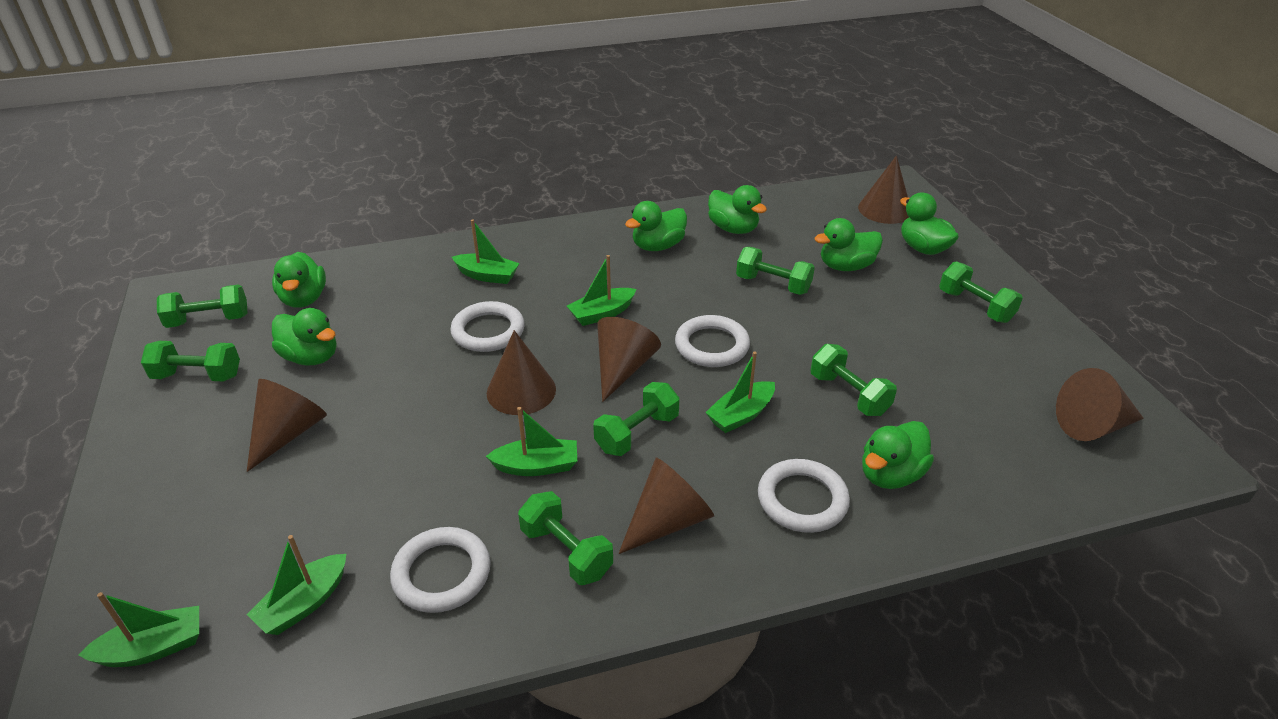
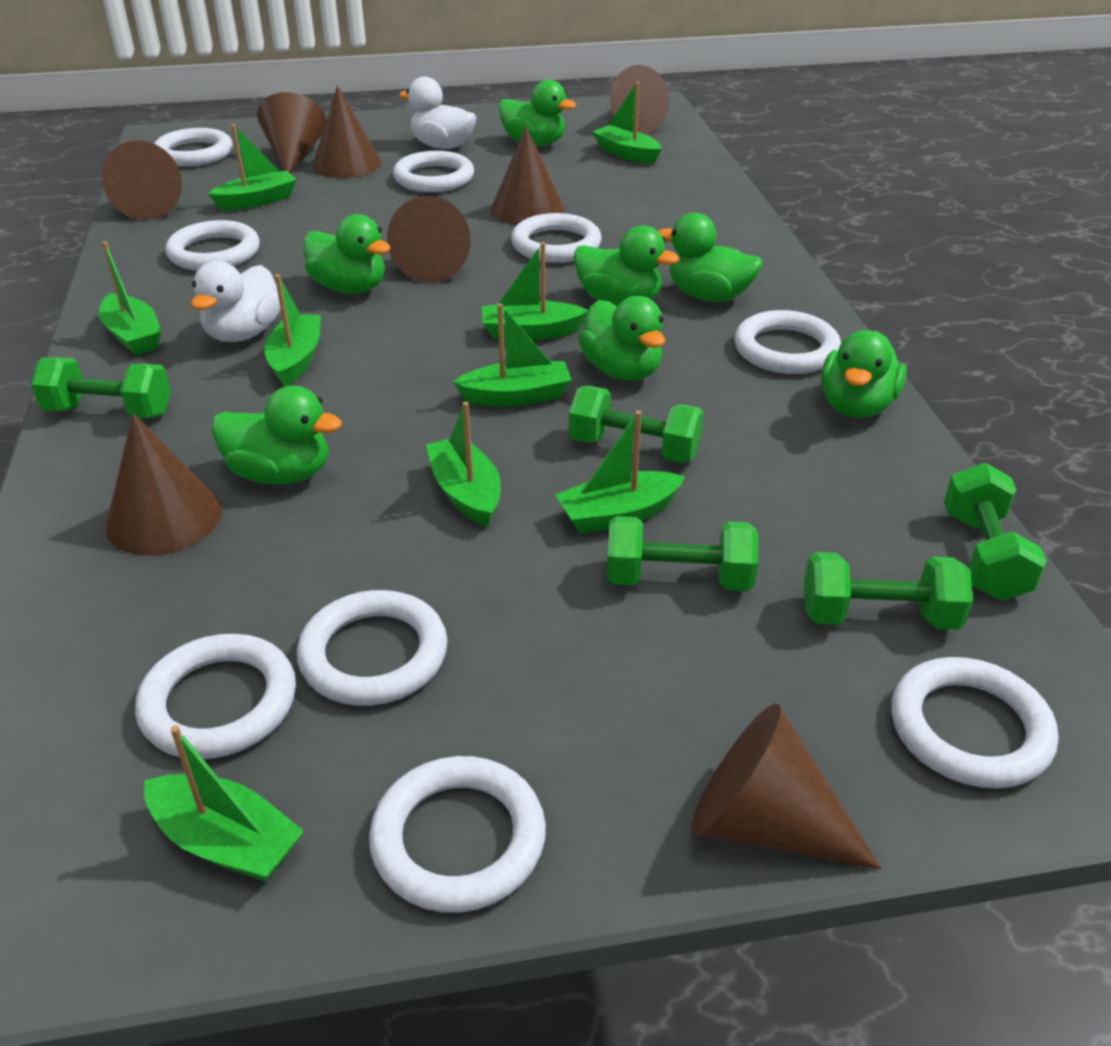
brown cone: [247,379,327,472] [487,330,556,415] [597,317,661,402] [618,458,714,554] [858,155,909,224] [1056,368,1144,441] = 6 -> [102,140,182,220] [105,413,222,555] [257,92,326,173] [312,85,382,178] [387,196,471,282] [491,126,565,225] [610,65,670,134] [691,704,881,869] = 8
green boat: [79,592,199,667] [246,535,346,635] [452,219,520,284] [486,407,577,476] [567,255,636,326] [705,352,775,433] = 6 -> [99,241,162,355] [144,725,304,882] [208,124,297,210] [264,274,321,386] [426,402,501,527] [453,303,572,407] [482,242,589,340] [556,411,685,534] [592,82,661,164] = 9
green dumbbell: [141,341,240,381] [157,284,247,328] [518,491,613,585] [593,382,680,456] [736,247,815,295] [811,344,897,416] [939,261,1023,323] = 7 -> [31,357,171,418] [569,386,704,463] [607,516,758,591] [804,552,973,630] [944,463,1047,601] = 5
white duck: none = 0 -> [191,261,281,342] [399,77,476,149] = 2
white ring: [390,527,491,613] [450,301,525,352] [675,315,750,367] [758,459,850,533] = 4 -> [135,634,296,759] [154,128,233,167] [165,220,260,271] [297,590,447,706] [369,756,546,913] [393,151,474,192] [511,213,602,263] [734,310,841,374] [891,657,1058,789] = 9

